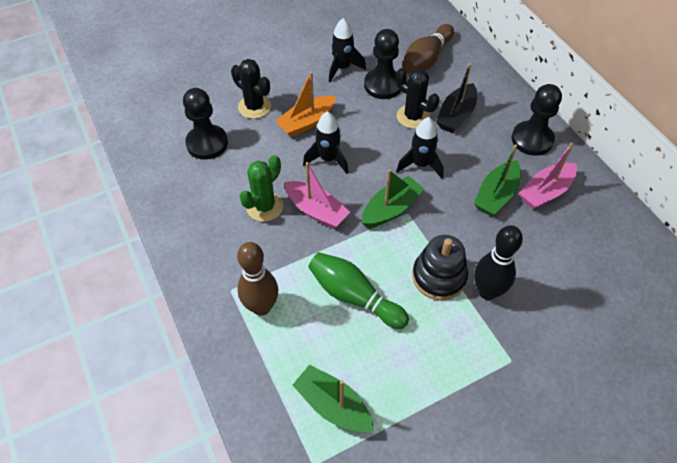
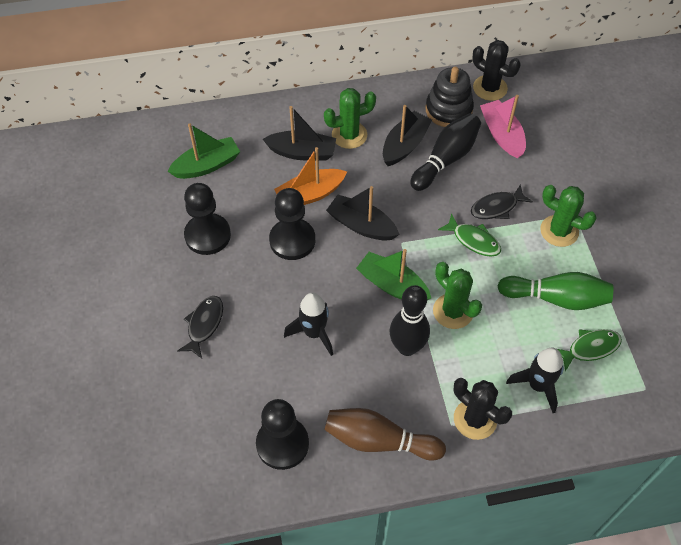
black boat: [436,63,477,133] = 1 -> [263,106,336,160] [326,186,400,241] [383,105,432,166] = 3
black bowling pin: [474,225,523,300] = 1 -> [390,285,430,356] [410,113,481,191] = 2
black fish: none = 0 -> [177,296,223,359] [471,184,533,219] = 2
black rocket: [303,111,348,174] [329,18,366,82] [396,117,444,178] = 3 -> [284,293,333,356] [506,348,563,413] = 2
brown bowling pin: [237,242,278,316] [402,24,454,74] = 2 -> [324,408,446,461] = 1
green boat: [293,365,374,432] [362,170,424,228] [474,144,521,216] = 3 -> [168,123,240,179] [356,249,431,300] = 2
green cactus: [240,155,283,222] = 1 -> [324,88,376,149] [433,262,482,329] [540,185,596,247] = 3
green fish: none = 0 -> [438,213,501,257] [558,329,622,372] = 2
pink boat: [284,162,350,229] [519,143,577,209] = 2 -> [480,95,526,158] = 1

